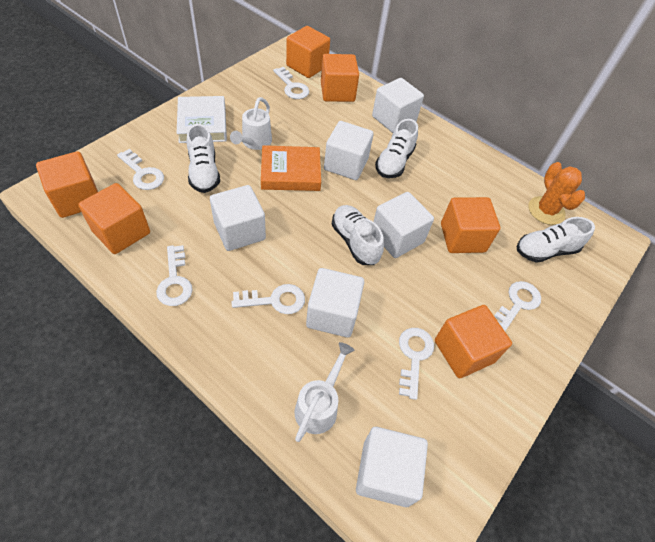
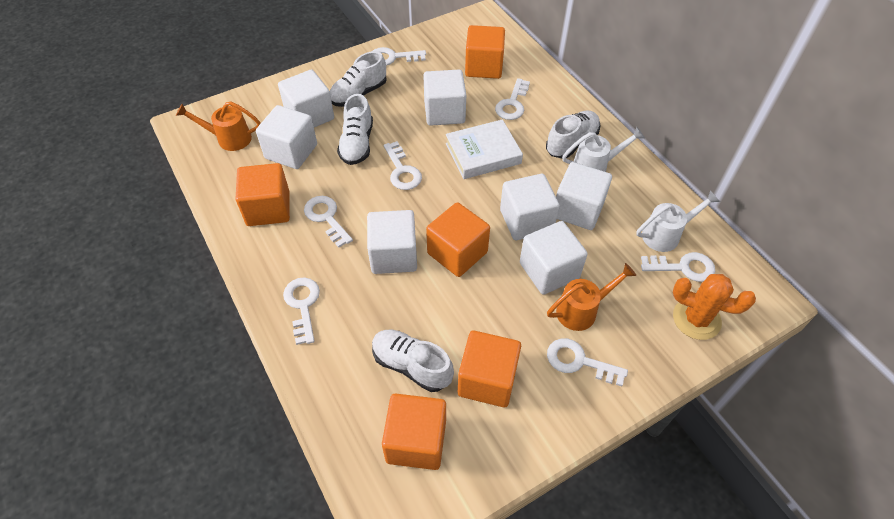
orange book: [261,145,321,191] = 1 -> none = 0
orange cube: [36,151,98,218] [78,183,150,254] [286,26,330,78] [321,54,359,102] [435,305,512,378] [441,197,500,253] = 6 -> [235,163,290,226] [382,393,446,470] [426,202,490,277] [458,331,521,407] [465,25,505,79] = 5
orange watering can: none = 0 -> [176,101,261,151] [547,263,636,331] = 2
white cube: [210,185,266,251] [306,268,364,337] [324,121,374,180] [356,427,428,507] [372,78,424,133] [373,192,434,258] = 6 -> [256,105,317,169] [278,70,334,127] [367,210,417,274] [423,70,466,126] [500,174,560,240] [520,221,587,295] [556,162,612,230] = 7
white key: [117,149,164,190] [156,245,193,306] [232,284,305,314] [273,67,309,99] [399,328,434,400] [494,281,541,331] = 6 -> [283,277,320,345] [304,196,353,248] [373,47,426,66] [384,141,422,190] [495,78,530,120] [547,338,628,386] [641,252,715,282] = 7

